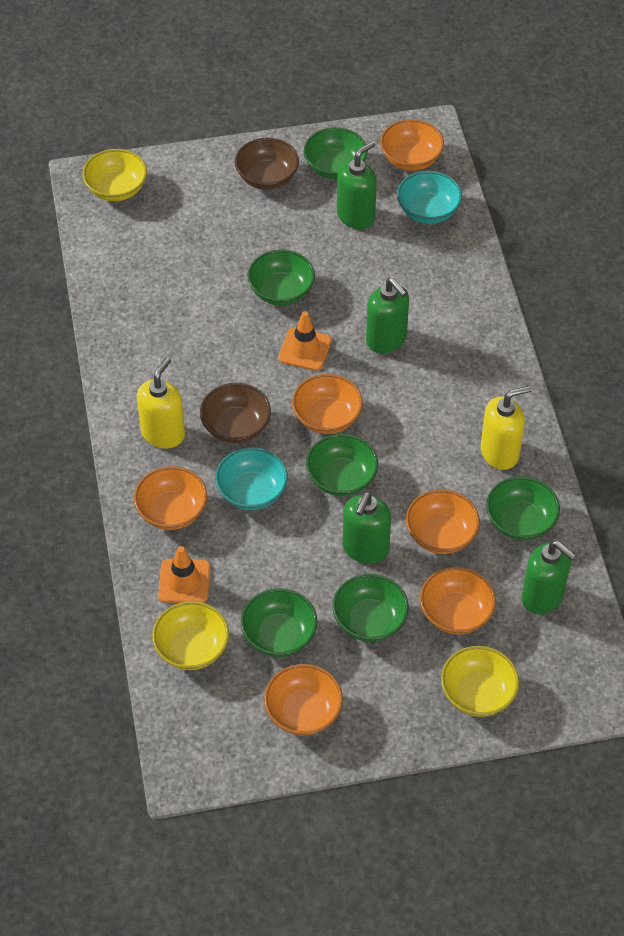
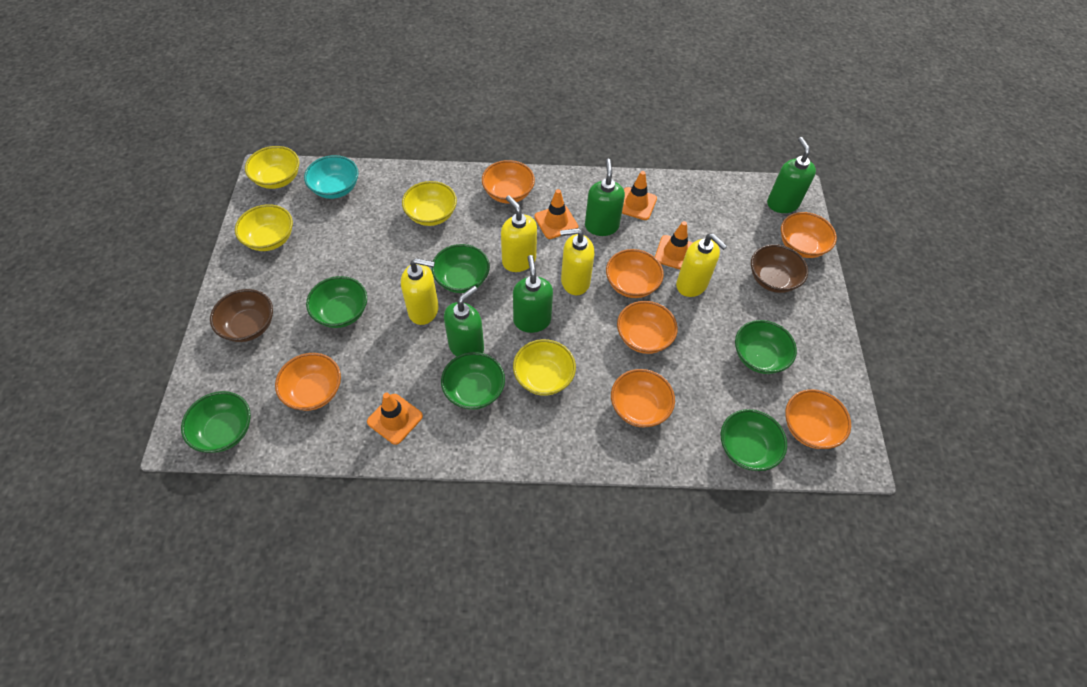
orange bowl: [134,466,207,530] [264,664,343,736] [292,374,363,434] [380,119,444,171] [406,489,480,554] [420,567,496,635] = 6 -> [275,353,341,411] [482,160,535,203] [606,249,664,298] [611,369,675,428] [617,301,678,354] [781,212,837,258] [785,389,851,449] = 7
orange traffic cone: [158,546,210,603] [278,311,332,371] = 2 -> [367,393,423,445] [535,189,578,239] [622,171,657,220] [655,221,693,269] = 4
turquoise bowl: [215,447,288,510] [397,171,462,224] = 2 -> [304,155,359,199] = 1
yellow bowl: [82,149,147,201] [152,601,229,670] [441,646,519,717] = 3 -> [235,204,293,251] [245,146,299,189] [402,181,457,226] [513,339,576,396] = 4
yellow soap dispenser: [137,357,185,448] [481,386,532,470] = 2 -> [401,258,439,325] [501,195,537,272] [560,228,594,295] [676,233,727,297] = 4

